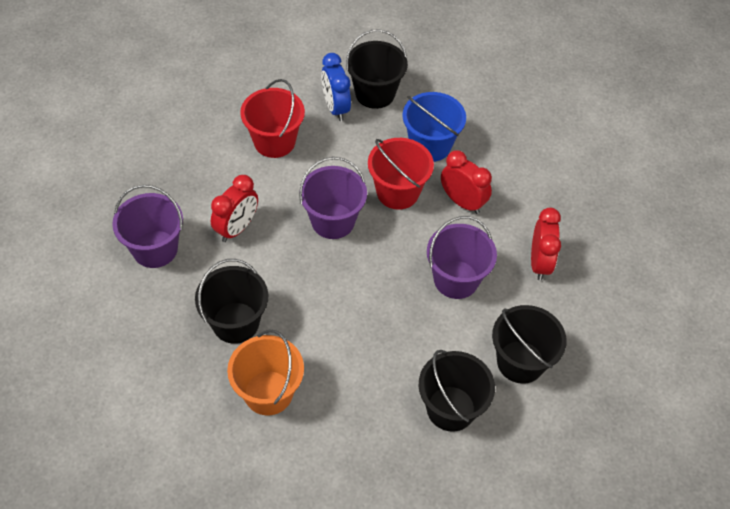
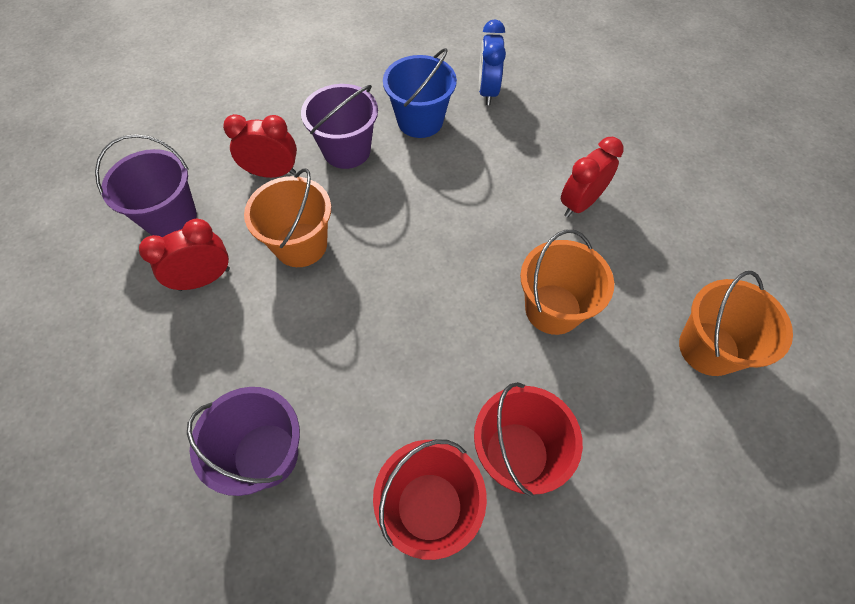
black bucket: [195,259,268,344] [346,29,408,109] [419,350,495,432] [492,305,567,384] = 4 -> none = 0
orange bucket: [227,329,304,415] = 1 -> [244,168,331,267] [520,230,614,335] [679,271,793,376] = 3

